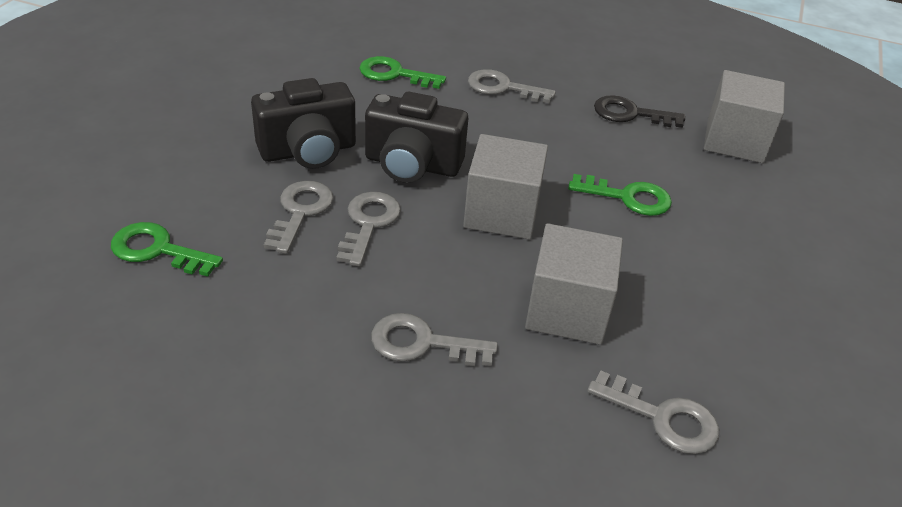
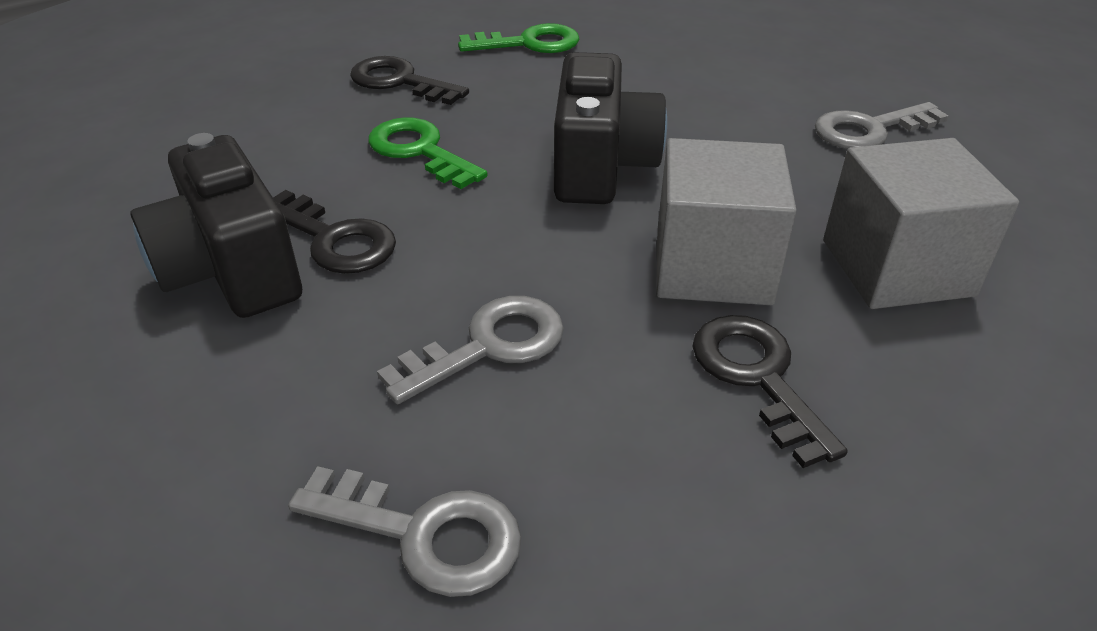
black key: [594,95,685,128] = 1 -> [273,190,396,274] [350,56,469,105] [692,315,848,468] = 3
green key: [111,222,223,277] [359,56,446,89] [568,174,672,216] = 3 -> [368,118,488,189] [458,23,579,53] = 2
grey cube: [463,134,548,239] [525,223,623,345] [704,70,785,163] = 3 -> [657,138,797,305] [823,138,1019,309] = 2
grey key: [264,181,334,254] [336,192,401,266] [371,313,498,366] [468,69,556,103] [587,370,719,454] = 5 -> [288,466,521,597] [377,296,564,404] [815,102,949,149] = 3

